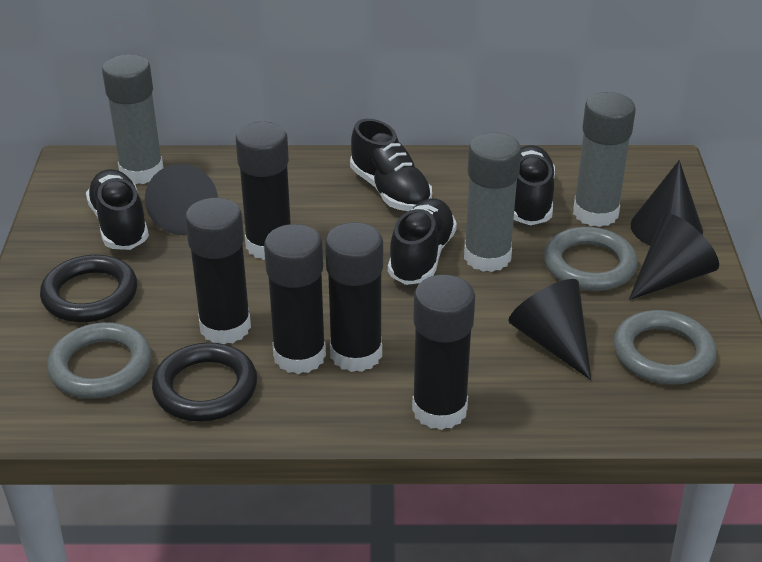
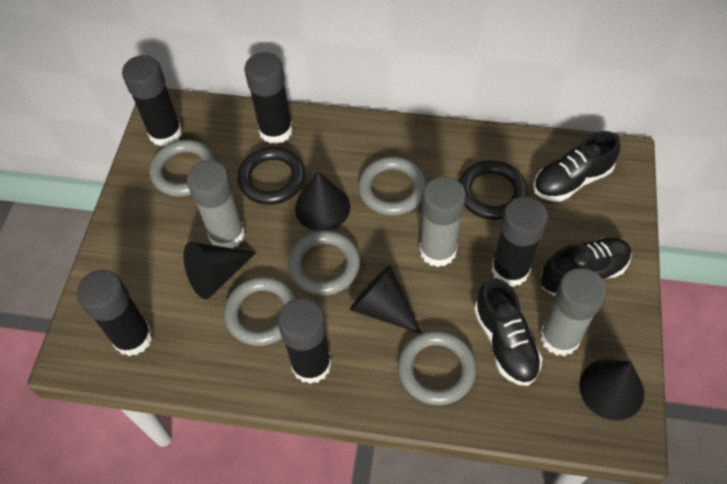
black shoe: [86,169,149,250] [350,119,432,211] [388,198,457,285] [514,145,555,225] = 4 -> [474,278,543,386] [533,131,620,201] [541,238,632,296] = 3
grey ring: [47,322,151,399] [544,227,638,291] [613,310,716,385] = 3 -> [149,139,216,197] [224,276,297,346] [288,230,360,296] [358,156,427,216] [398,330,476,405] = 5

